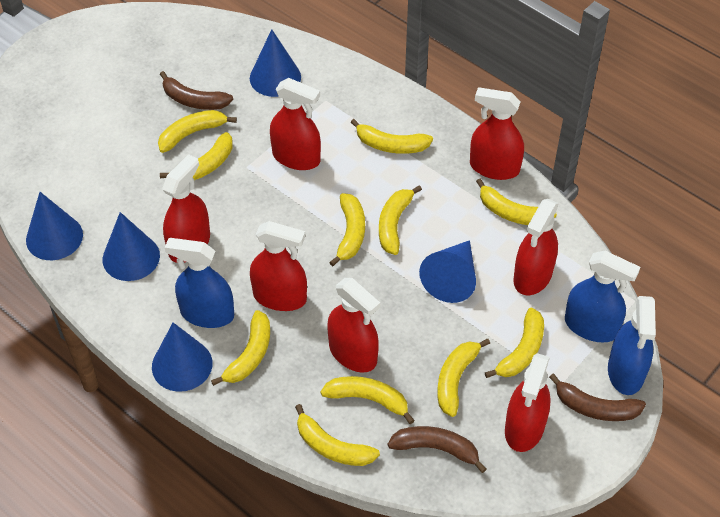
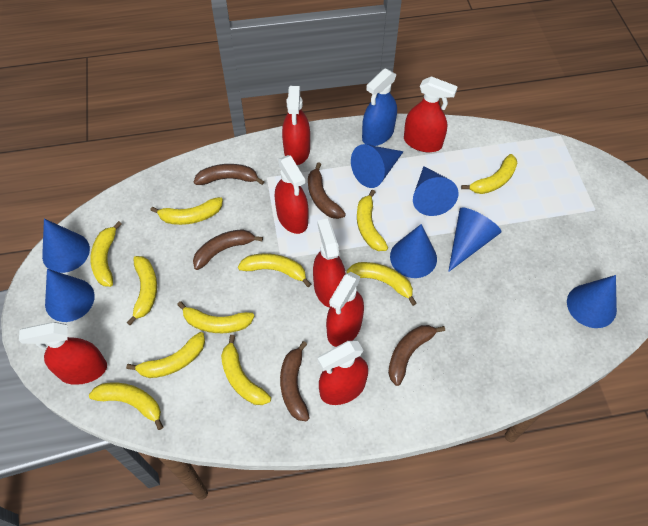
blue cone: [26,192,83,260] [103,212,160,281] [152,323,213,392] [250,29,301,97] [419,240,476,303] = 5 -> [42,219,90,273] [45,269,95,322] [351,144,404,188] [390,224,437,278] [413,166,459,216] [448,207,501,272] [567,275,617,328] = 7
blue spray bottle: [165,238,234,328] [565,251,640,342] [608,296,656,395] = 3 -> [362,68,397,146] = 1
brown banana: [160,71,233,110] [388,426,487,473] [549,373,646,421] = 3 -> [193,229,263,270] [194,164,264,185] [280,341,310,421] [308,162,346,219] [388,325,445,386] = 5

